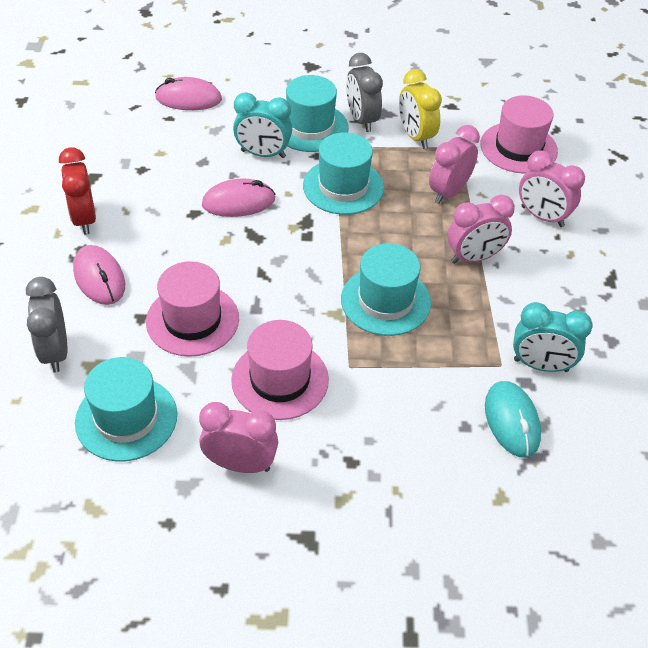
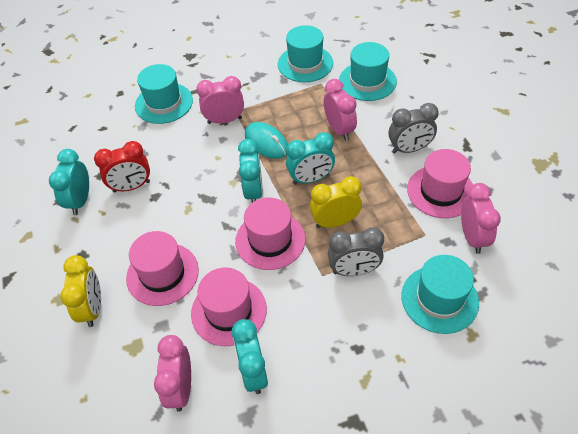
pink hat: [146,261,239,357] [231,320,329,420] [480,96,558,174] = 3 -> [126,231,199,306] [191,267,267,346] [235,197,305,270] [407,149,473,218] = 4
pink mouse: [73,245,125,305] [155,77,222,110] [202,178,275,217] = 3 -> none = 0
turquoise clock: [233,92,292,158] [513,302,593,372] = 2 -> [49,149,89,215] [232,319,268,394] [238,139,263,203] [286,132,335,185] = 4
yellow clock: [399,69,442,149] = 1 -> [60,255,101,327] [310,176,362,228] = 2

